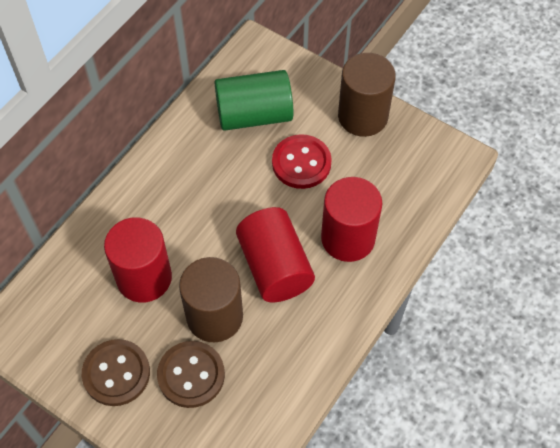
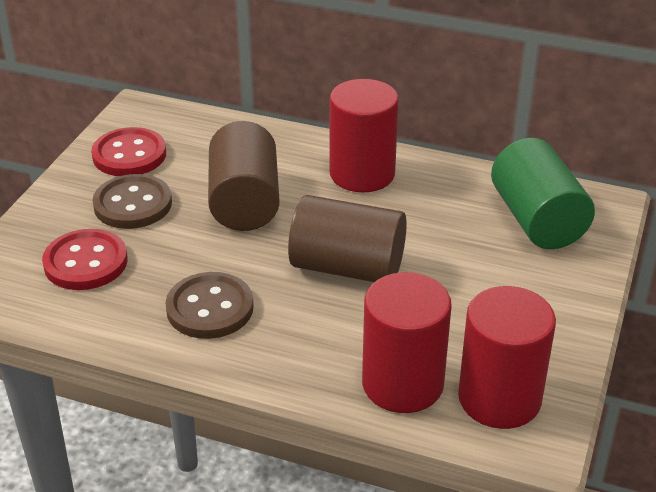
red button: [272,134,332,189] = 1 -> [42,229,128,290] [91,127,166,176] = 2

